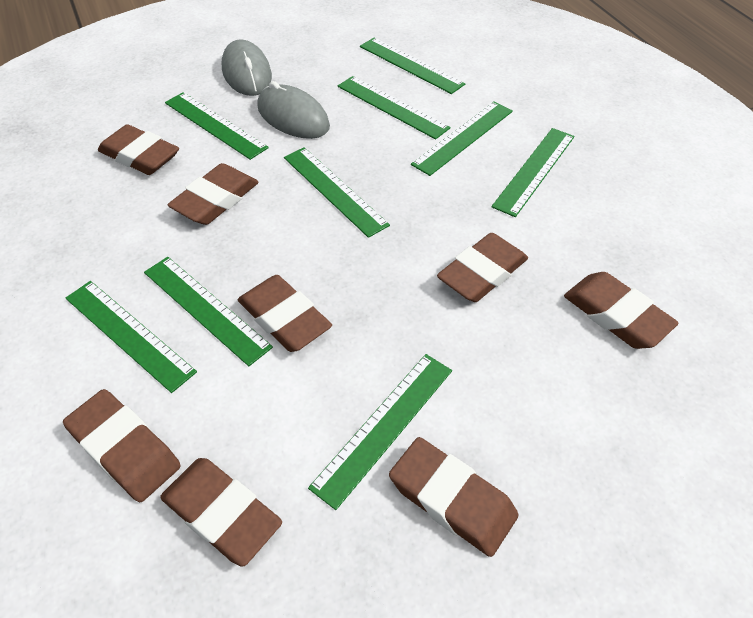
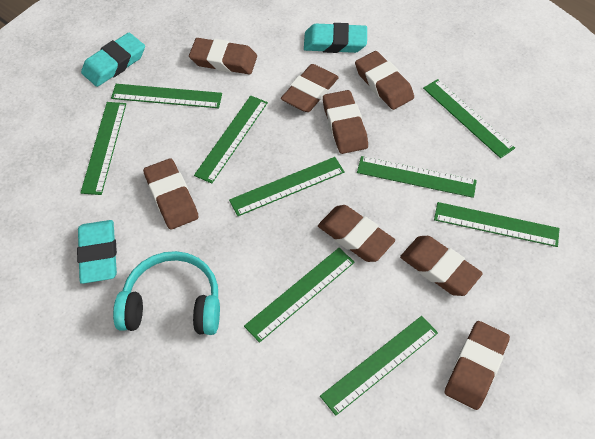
grey mouse: [222,39,272,96] [257,81,330,139] = 2 -> none = 0
turquoise eraser: none = 0 -> [77,220,117,284] [81,33,145,87] [304,23,367,53] = 3
turquoise headphones: none = 0 -> [113,251,220,335] = 1

